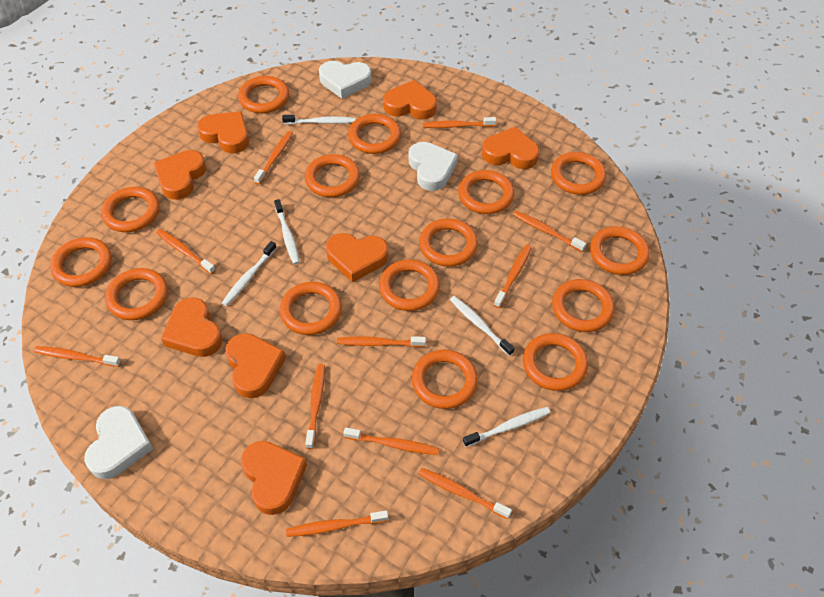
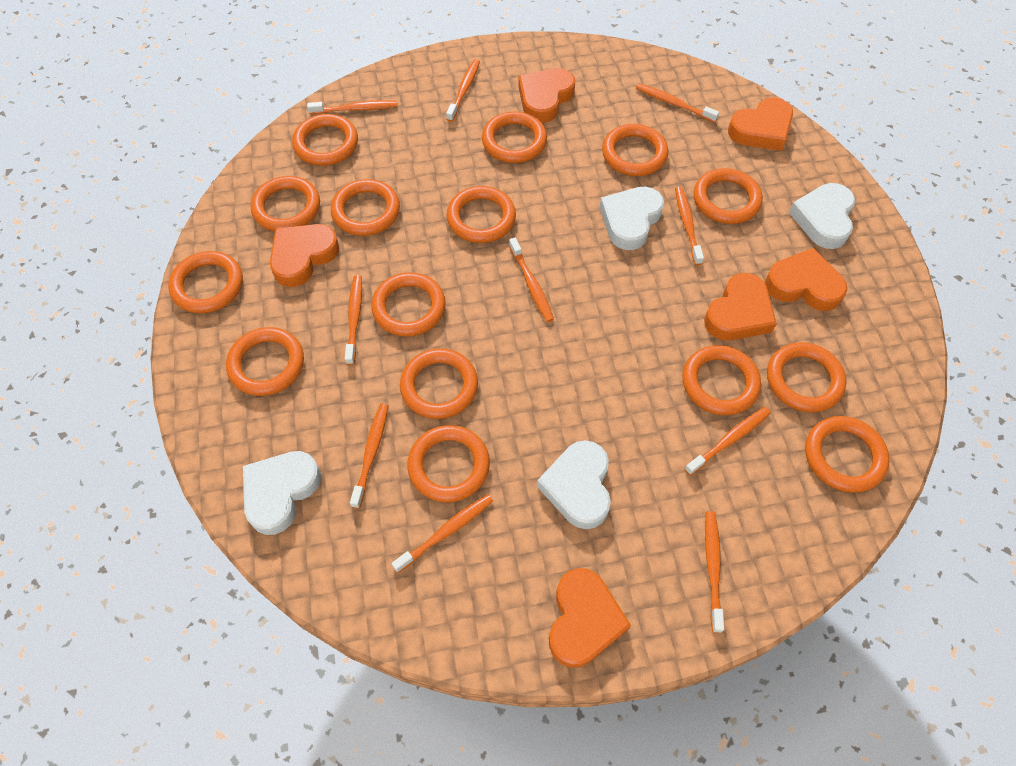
orange heart: [154,150,206,200] [161,298,223,357] [197,111,249,153] [225,333,286,398] [241,441,307,515] [326,233,388,283] [383,80,437,119] [482,127,539,169] = 8 -> [270,224,339,287] [518,68,575,123] [549,568,631,668] [704,273,777,340] [728,97,793,151] [765,248,847,311] = 6
orange toothbrush: [34,346,121,367] [156,229,216,274] [254,131,293,185] [286,510,388,537] [305,364,325,449] [337,336,426,347] [343,427,439,455] [418,468,512,519] [423,117,496,128] [494,245,532,308] [513,211,586,252] = 11 -> [307,100,398,114] [345,275,362,365] [350,404,388,509] [391,494,493,573] [446,59,480,122] [509,237,554,322] [636,84,719,123] [675,187,704,265] [685,407,771,475] [705,511,724,633] = 10
white heart: [84,406,153,479] [319,61,372,99] [408,142,458,191] = 3 -> [243,451,321,535] [537,440,611,529] [599,187,664,250] [789,183,855,249] = 4
white toothbrush: [222,241,276,306] [274,199,300,264] [282,115,356,124] [450,296,515,356] [463,407,550,447] = 5 -> none = 0

